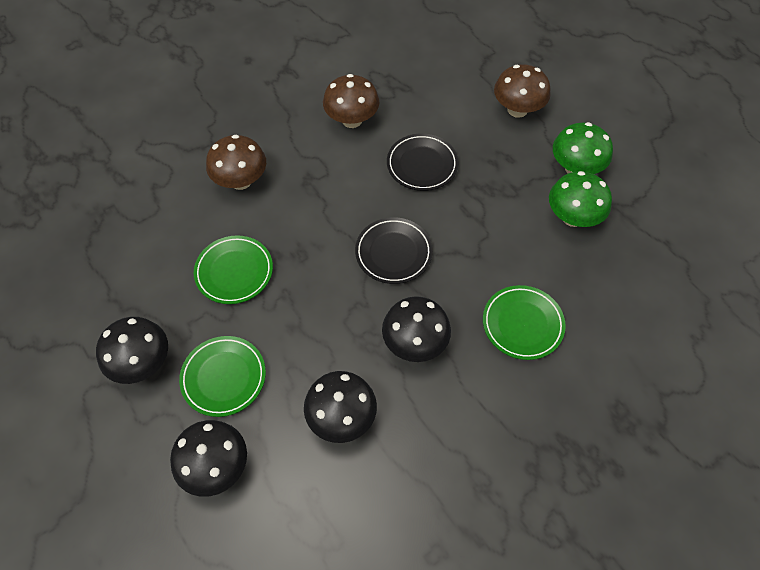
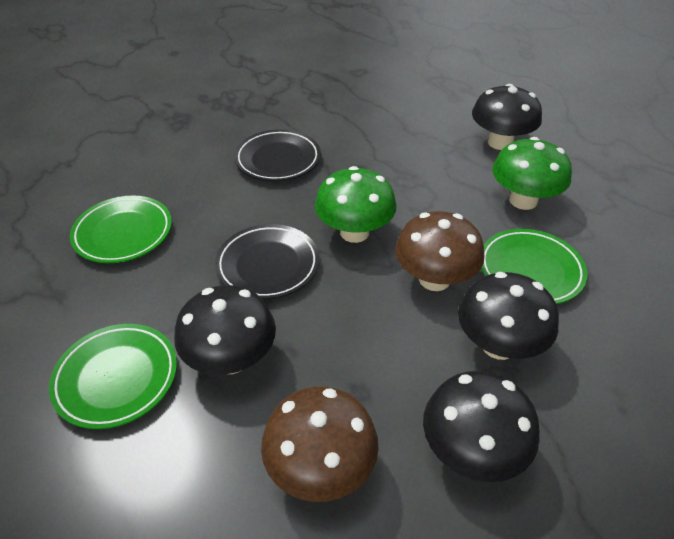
brown mushroom: [206,135,266,190] [323,74,379,128] [494,64,551,118] = 3 -> [261,386,379,502] [395,211,485,291] = 2

